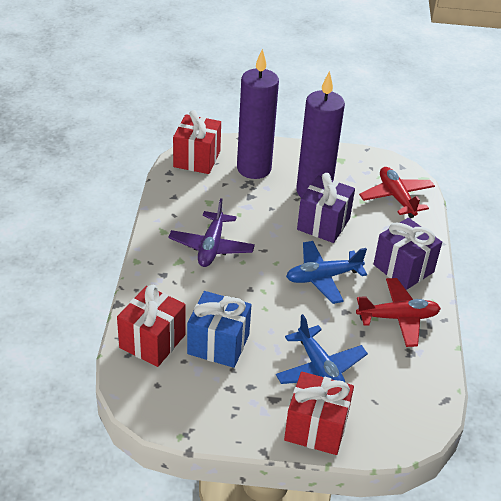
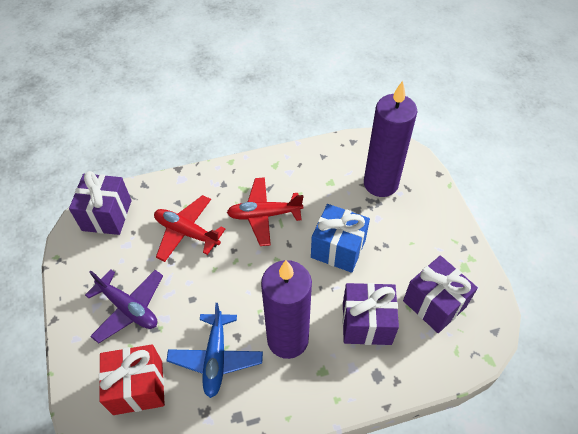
blue plane: [276,314,368,384] [286,241,367,304] = 2 -> [166,303,263,398] = 1
purple gift: [297,173,355,243] [373,218,442,290] = 2 -> [69,171,131,235] [342,283,399,345] [403,255,478,333] = 3
red gift: [117,285,185,367] [173,110,221,174] [284,372,354,455] = 3 -> [99,344,165,415] = 1

